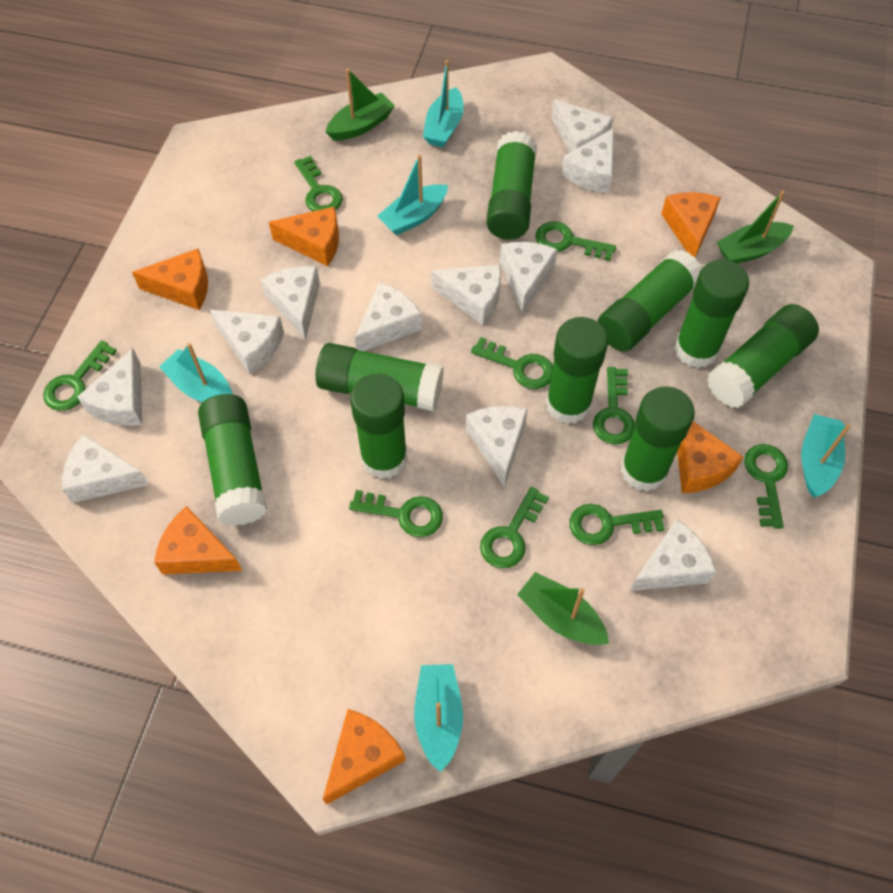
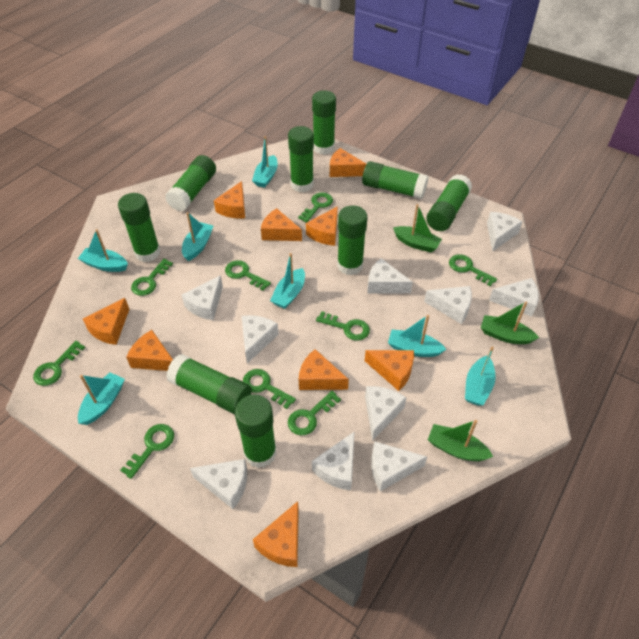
orange cheese: [132,248,208,310] [154,506,242,574] [269,207,339,267] [323,709,406,805] [661,192,721,257] [677,421,743,493] = 6 -> [83,298,129,345] [126,330,173,371] [214,181,245,219] [253,501,299,567] [261,208,302,241] [299,349,349,390] [306,206,338,246] [330,148,366,177] [365,350,414,391] = 9
turquoise boat: [159,343,233,403] [377,154,448,235] [414,664,463,772] [423,60,464,147] [801,414,850,497] = 5 -> [78,229,128,272] [78,372,125,425] [182,212,213,261] [252,136,278,188] [270,253,305,309] [388,315,447,357] [465,347,496,406] = 7
white cheese: [62,434,149,503] [77,348,142,426] [210,310,284,374] [261,266,320,339] [355,282,422,351] [431,265,501,325] [466,406,528,487] [500,242,557,313] [552,99,613,153] [562,128,614,194] [630,518,716,591] = 11 -> [182,275,223,320] [190,459,247,509] [242,315,279,364] [312,431,355,490] [365,386,406,441] [367,258,413,294] [371,441,427,492] [424,286,472,324] [487,212,523,252] [489,278,539,317] = 10

